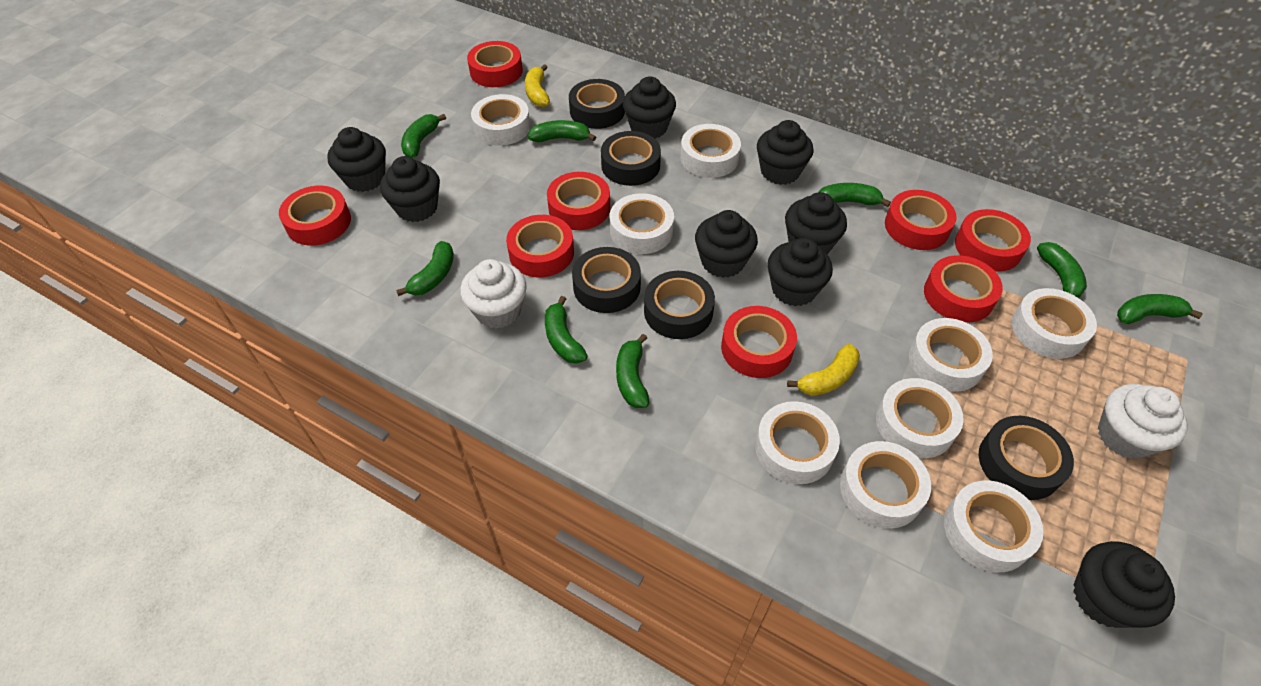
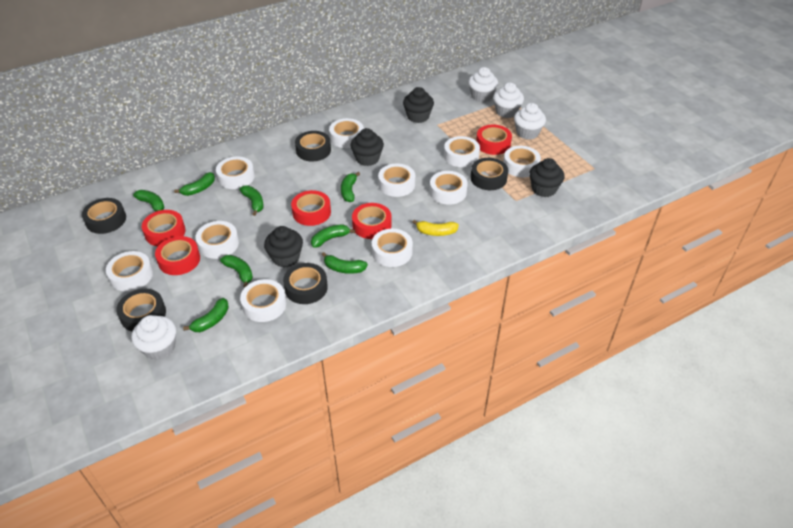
black cupcake: [327,127,386,192] [380,156,440,222] [623,76,676,139] [695,210,758,278] [757,120,814,185] [767,238,833,307] [785,192,847,254] [1073,541,1175,628] = 8 -> [264,226,303,268] [351,128,384,166] [403,87,434,123] [529,158,565,197] = 4
red tape: [279,186,351,246] [467,41,523,87] [506,215,574,277] [547,172,610,230] [721,306,797,378] [885,190,957,250] [924,255,1003,322] [955,209,1031,272] = 8 -> [142,210,186,246] [155,236,200,275] [291,190,331,226] [352,203,392,239] [476,125,512,155] = 5
white cupcake: [460,259,527,329] [1098,384,1188,459] = 2 -> [132,315,176,360] [468,67,498,102] [493,82,524,118] [514,103,546,140] = 4
white tape: [471,94,531,146] [610,193,674,254] [680,124,741,178] [755,401,840,484] [840,441,931,529] [876,378,964,458] [909,318,993,392] [944,480,1044,572] [1012,288,1097,359] = 9 -> [106,251,153,292] [196,221,239,259] [216,156,255,189] [240,279,286,322] [329,118,364,148] [372,229,413,267] [378,164,415,197] [429,171,468,205] [444,136,480,167] [503,146,541,177] = 10
yellow banana: [525,64,550,107] [787,344,860,396] = 2 -> [412,220,459,236] = 1

